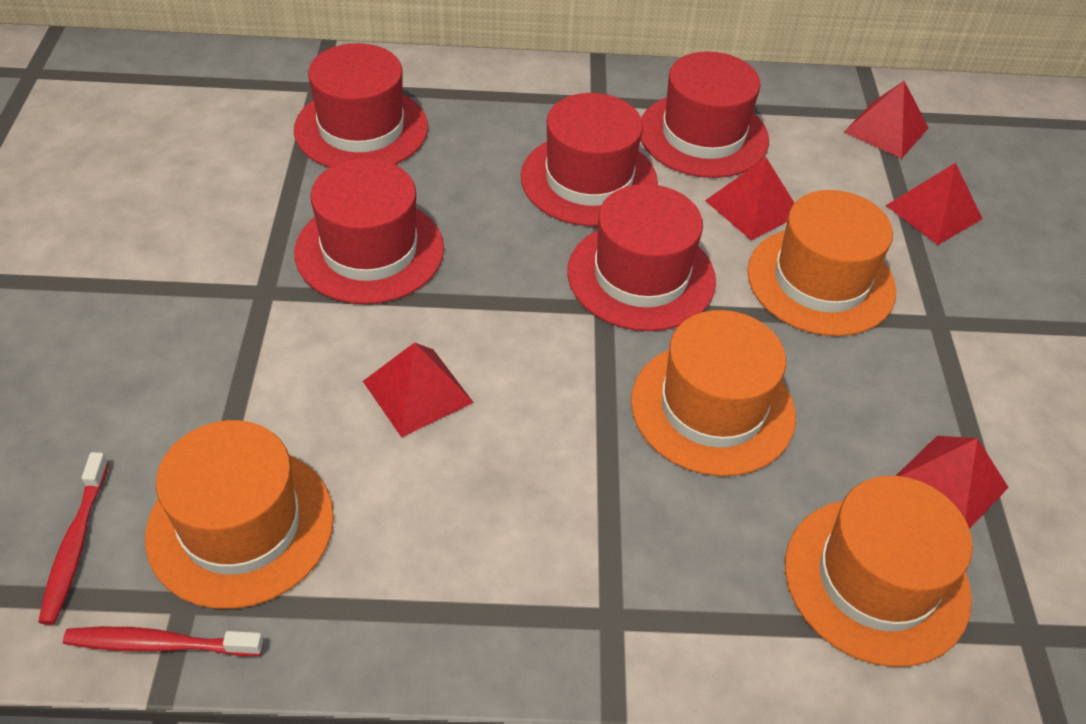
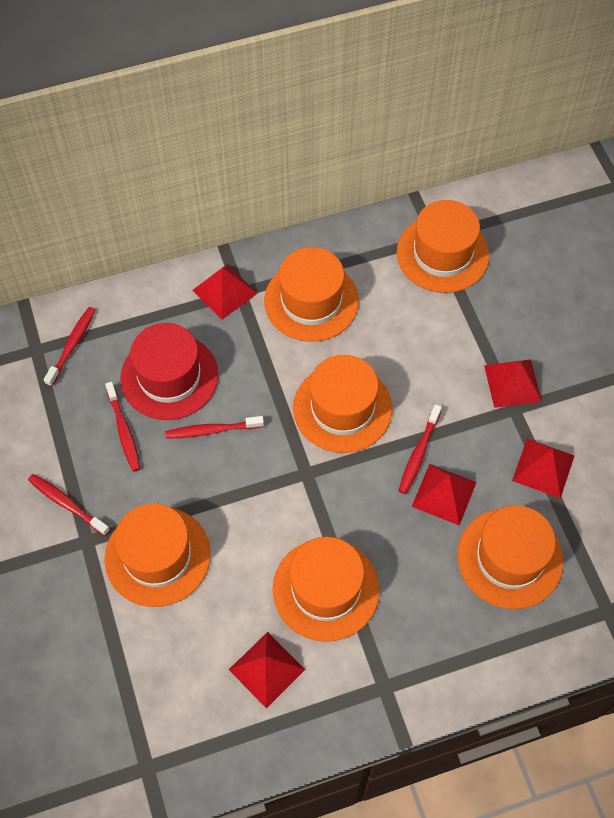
orange hat: [145,420,334,609] [631,310,796,476] [747,190,896,336] [785,476,973,667] = 4 -> [105,504,210,607] [264,247,359,342] [273,537,380,642] [293,355,392,453] [397,200,489,293] [457,505,563,609] = 6
red hat: [294,43,428,168] [294,158,444,304] [521,93,658,226] [567,184,716,331] [641,51,769,178] = 5 -> [120,323,218,420] = 1
red toothbrush: [38,452,109,625] [63,627,263,656] = 2 -> [28,474,110,536] [44,307,95,387] [105,382,141,472] [165,416,264,439] [398,404,442,494] = 5

